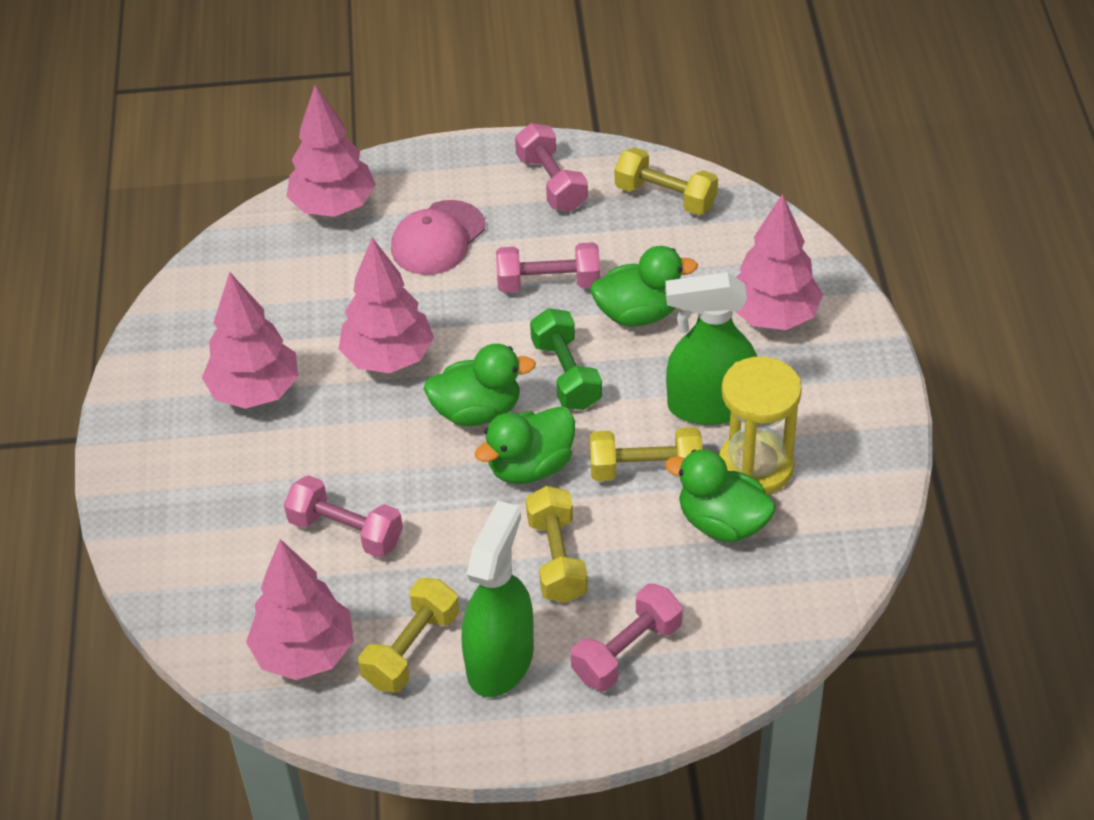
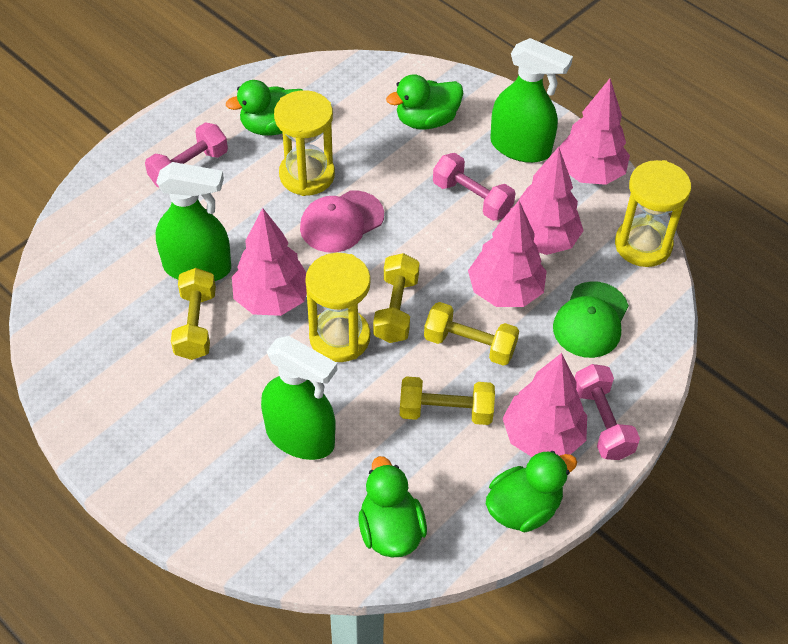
green cap: none = 0 -> [553,281,629,358] = 1
green dumbbell: [530,308,602,410] = 1 -> none = 0
green spray bottle: [462,500,534,697] [665,272,757,425] = 2 -> [156,162,231,281] [261,336,337,460] [490,38,573,163] = 3
pink dumbbell: [284,475,403,558] [496,242,600,293] [515,123,588,211] [571,584,683,691] = 4 -> [145,122,228,187] [433,153,516,221] [575,364,640,460] = 3
yellow hourglass: [719,356,802,494] = 1 -> [274,90,335,196] [305,253,371,362] [615,160,691,267] = 3

